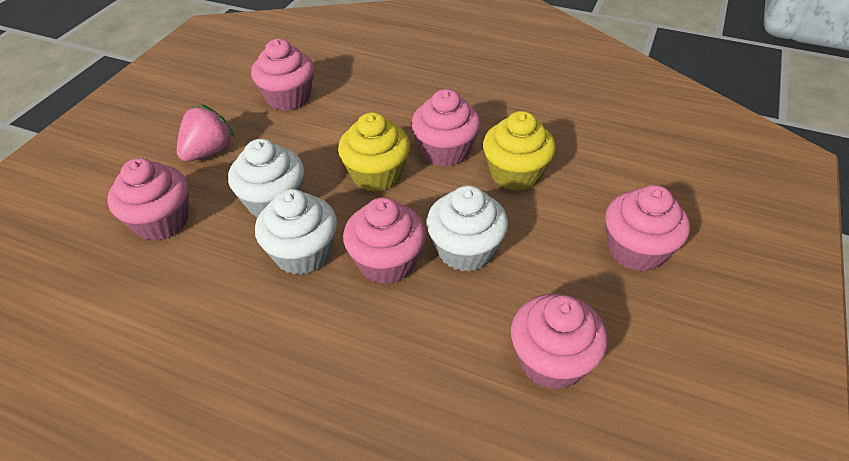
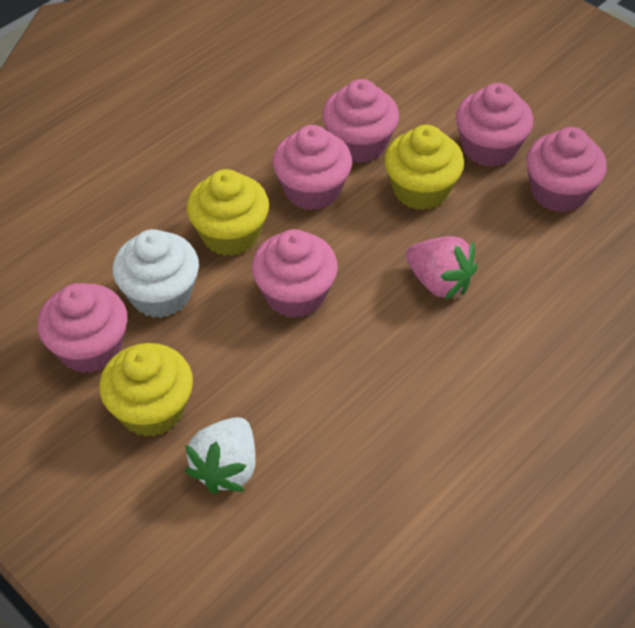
white cupcake: [228,139,304,218] [255,189,337,275] [426,185,508,272] = 3 -> [113,229,199,318] = 1
white strawberry: none = 0 -> [185,417,256,494] = 1
yellow cupcake: [338,112,410,192] [483,111,556,191] = 2 -> [99,343,193,437] [187,169,269,256] [384,125,464,210] = 3

